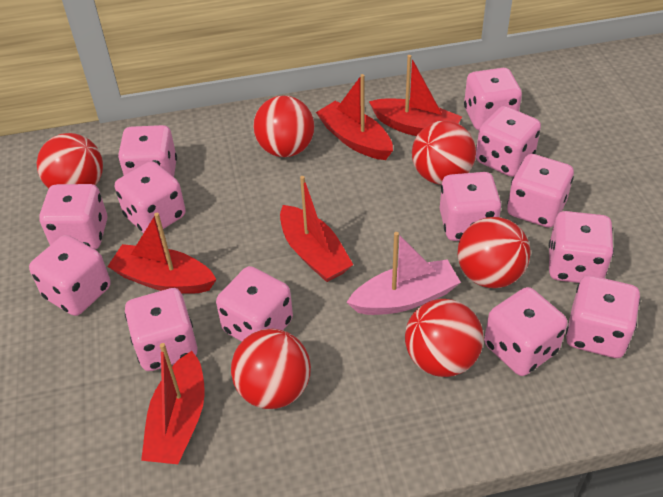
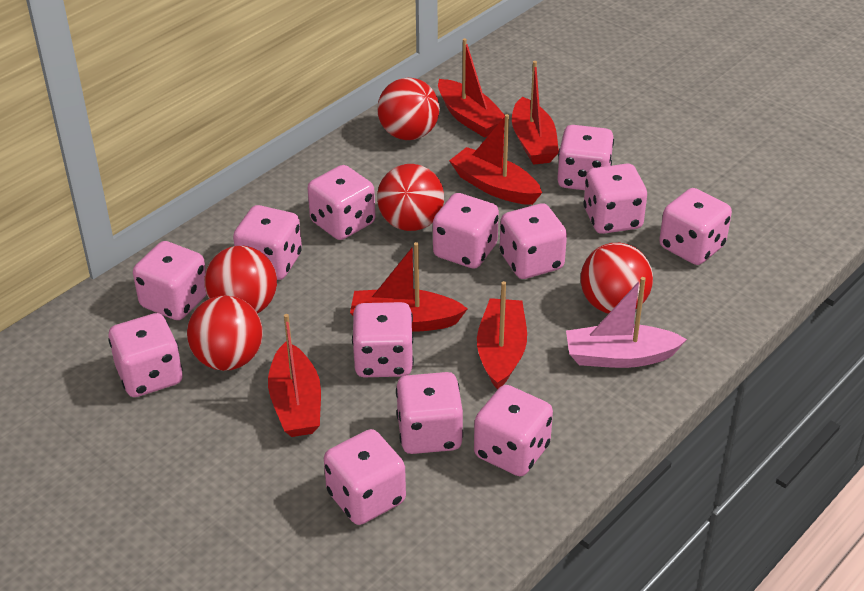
red ball: [37,133,103,188] [231,329,311,409] [253,96,315,157] [405,299,484,377] [412,121,476,185] [458,217,530,288] = 6 -> [187,295,263,371] [204,246,277,314] [377,78,440,140] [377,164,444,231] [581,243,653,314] = 5
red boat: [108,213,217,294] [141,343,205,464] [280,176,353,282] [316,74,393,160] [369,55,462,136] = 5 -> [268,314,321,437] [350,242,468,331] [438,38,505,138] [449,114,542,205] [477,281,527,390] [512,61,559,165] = 6

